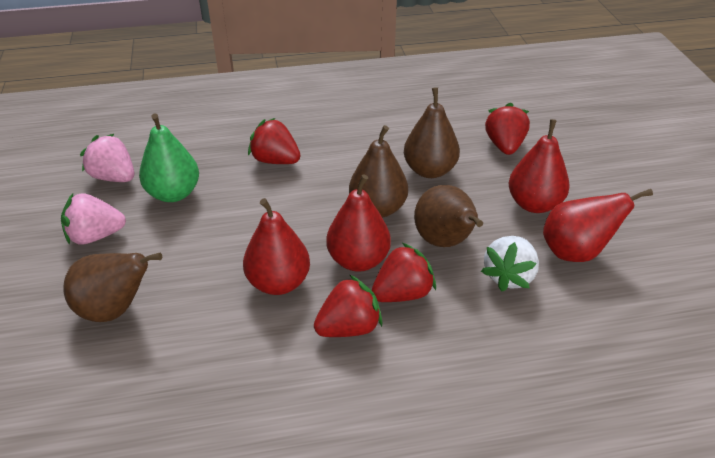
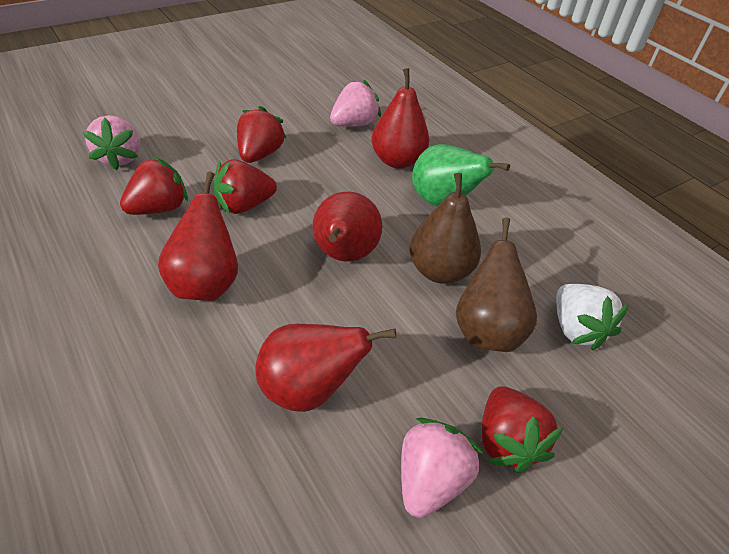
brown pear: [64,253,162,322] [349,125,408,217] [404,87,460,178] [414,185,483,247] = 4 -> [410,173,481,284] [456,218,537,352] = 2
pink strawberry: [61,193,126,245] [80,134,134,182] = 2 -> [83,115,140,170] [330,80,381,127] [401,418,484,518] = 3

